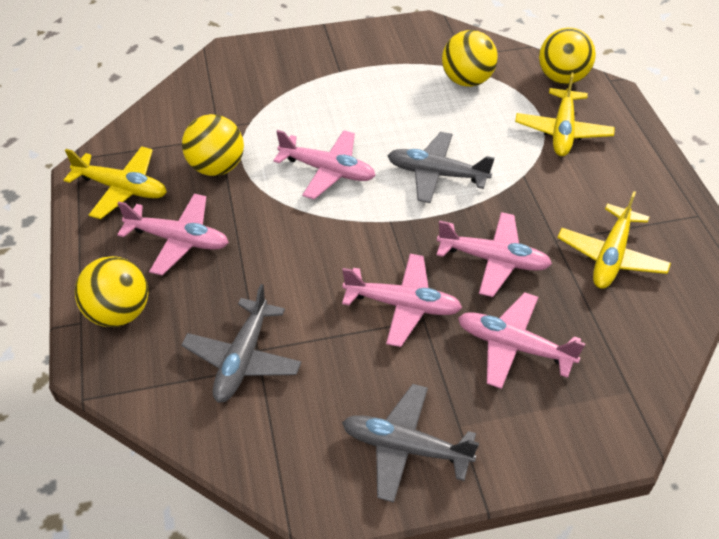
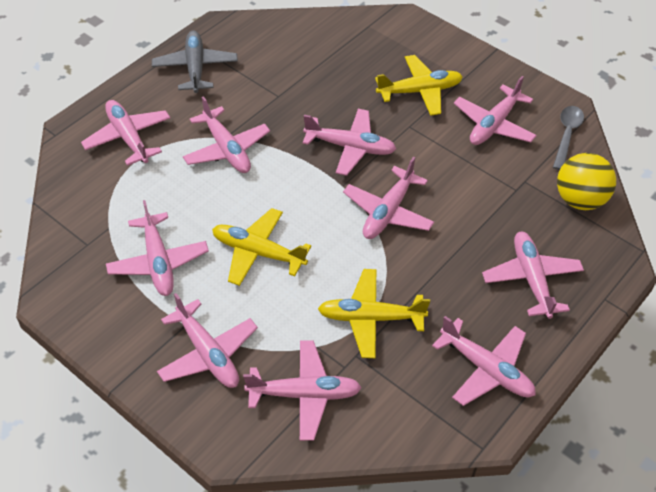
grey plane: [181,284,302,403] [342,384,479,503] [387,132,495,203] = 3 -> [152,30,238,93] = 1
grey spoon: none = 0 -> [553,106,584,170] = 1
pink plane: [117,194,229,276] [273,130,376,199] [342,254,462,347] [436,212,552,297] [458,292,586,389] = 5 -> [81,100,170,166] [106,200,209,296] [157,293,258,388] [183,96,270,173] [243,340,362,441] [303,109,396,176] [343,157,434,239] [432,316,536,406] [454,76,537,145] [482,231,584,319] = 10
yellow ball: [75,256,149,327] [182,114,244,176] [442,30,498,87] [539,28,596,84] = 4 -> [557,153,616,210] = 1

